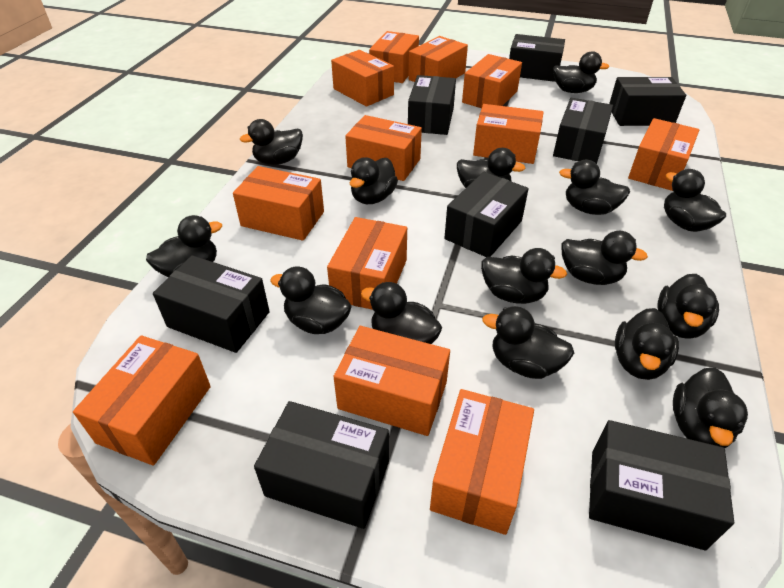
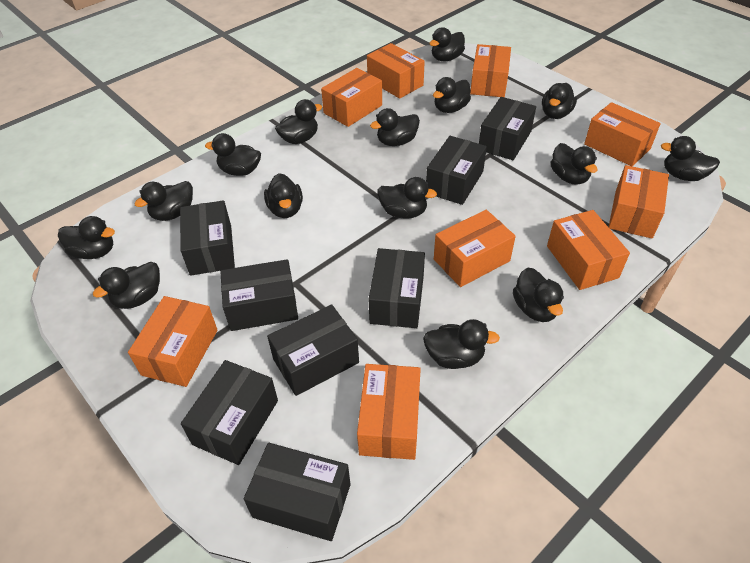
orange box: [73,335,211,466] [233,166,324,241] [327,217,407,310] [331,50,394,107] [334,326,450,436] [345,115,422,181] [369,31,419,83] [408,36,468,82] [430,389,534,535] [462,54,522,108] [473,104,544,164] [628,118,699,191] = 12 -> [128,296,218,387] [321,68,382,127] [357,364,421,460] [367,43,425,99] [434,210,516,287] [470,44,511,97] [547,210,630,290] [584,102,661,166] [609,165,669,238] = 9

